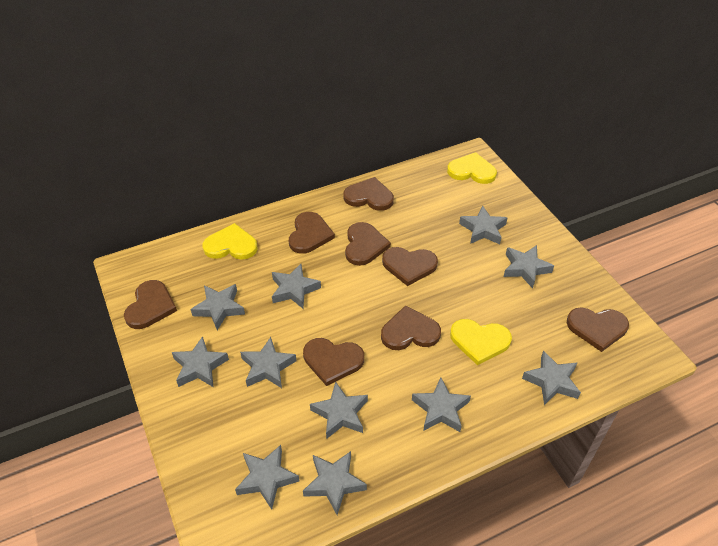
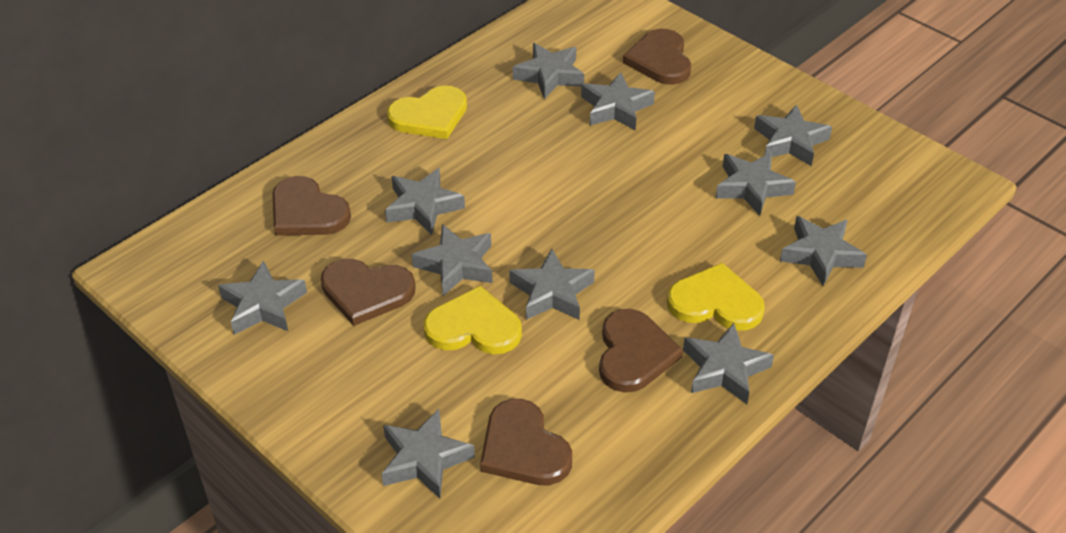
brown heart: [124,280,177,329] [289,212,335,254] [303,338,364,386] [343,177,394,211] [345,222,391,266] [381,306,441,350] [382,247,438,286] [567,307,629,352] = 8 -> [272,176,351,236] [321,259,416,326] [480,399,572,485] [599,309,683,393] [623,29,691,85] = 5

